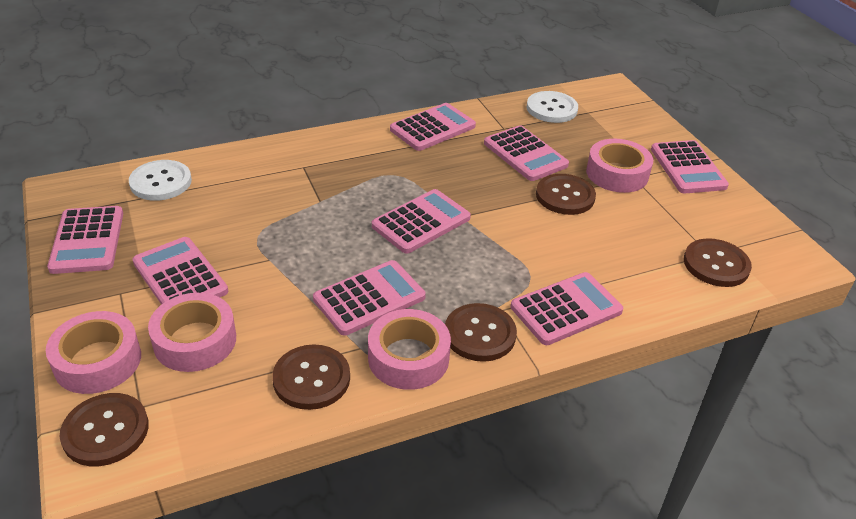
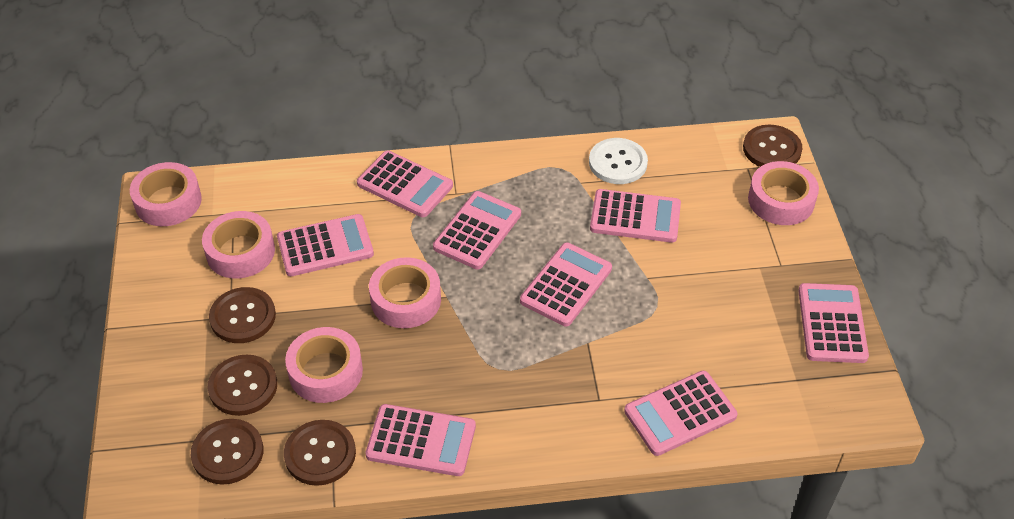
pink tape: [46,311,141,394] [148,293,236,372] [368,309,451,390] [586,139,653,193] = 4 -> [130,162,202,226] [202,211,275,278] [285,327,363,403] [369,257,441,328] [748,161,819,225] = 5
white button: [129,160,192,201] [527,91,578,123] = 2 -> [589,138,648,184] = 1

